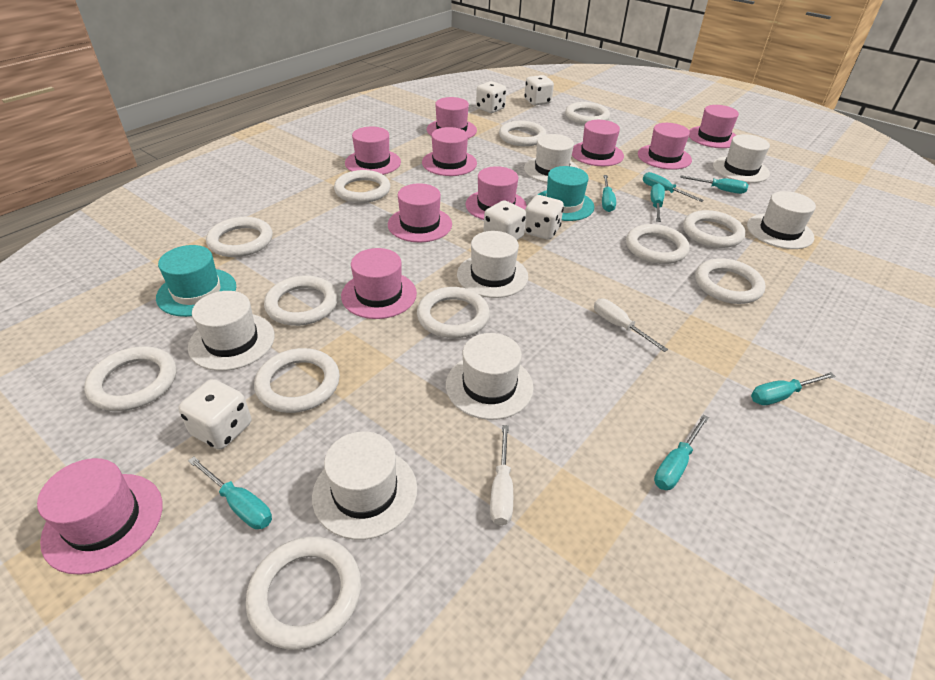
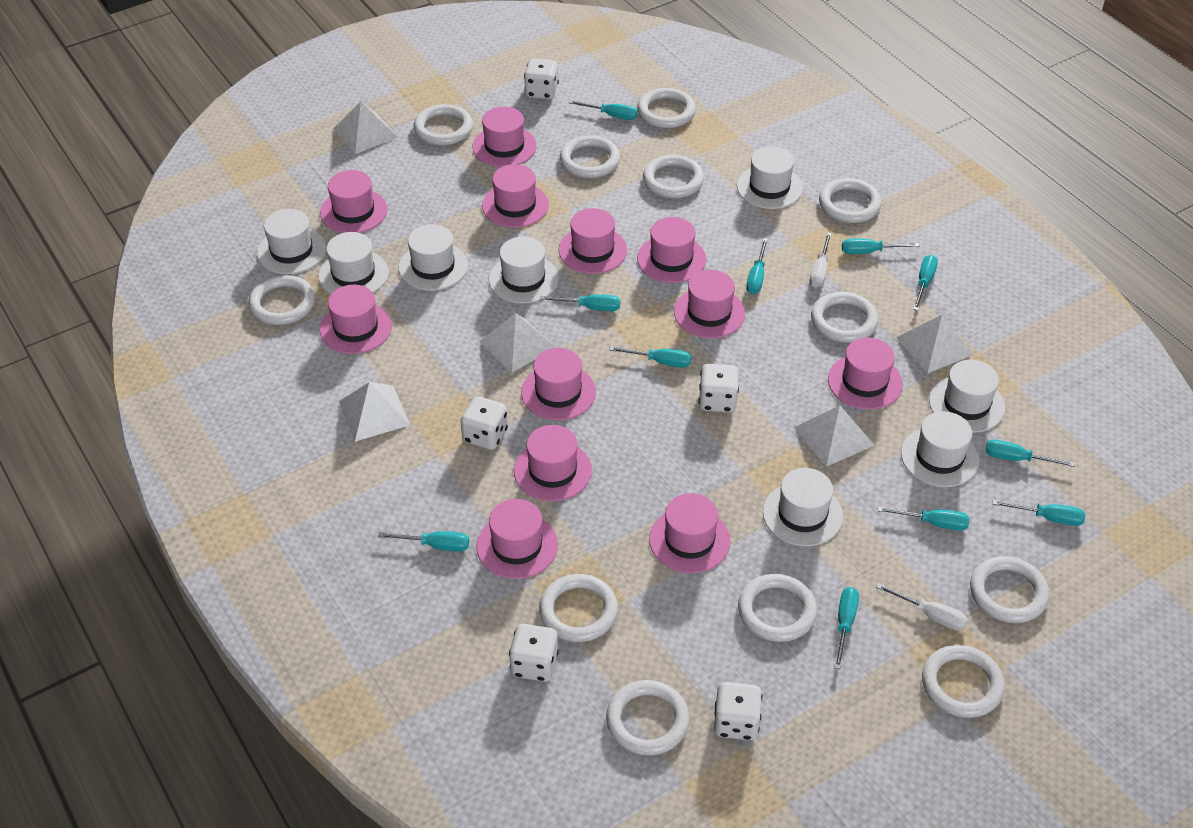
pink hat: [37,458,163,575] [341,248,417,319] [345,127,401,175] [388,183,452,242] [422,127,477,176] [427,97,477,139] [466,166,527,220] [572,120,624,166] [638,123,692,170] [689,105,739,148] = 10 -> [320,170,387,233] [320,285,392,354] [472,107,537,167] [476,499,558,579] [482,164,549,228] [514,425,592,501] [521,348,596,420] [559,208,627,274] [637,217,706,283] [649,493,731,573] [674,270,745,338] [828,338,903,410] = 12
turquoise hat: [156,245,236,317] [538,166,594,221] = 2 -> none = 0
turquoise screwdriver: [188,457,272,529] [602,175,616,212] [643,172,704,202] [651,183,665,222] [654,414,709,490] [680,175,748,194] [751,372,835,405] = 7 -> [378,531,469,552] [540,294,620,311] [569,100,638,120] [609,346,692,368] [746,238,768,294] [834,587,859,669] [842,239,920,254] [877,507,970,530] [913,255,938,311] [985,440,1075,467] [992,500,1085,526] = 11
white hat: [188,291,275,371] [312,431,417,540] [446,333,534,420] [457,231,528,298] [524,134,578,183] [713,134,770,183] [747,191,816,249] = 7 -> [257,209,326,274] [318,232,389,294] [399,224,468,291] [489,237,559,304] [737,146,803,209] [763,468,843,546] [901,411,979,487] [929,360,1005,433] = 8
white pyramid: none = 0 -> [333,102,398,154] [339,382,410,442] [479,313,556,373] [794,405,875,467] [896,315,973,373] = 5

